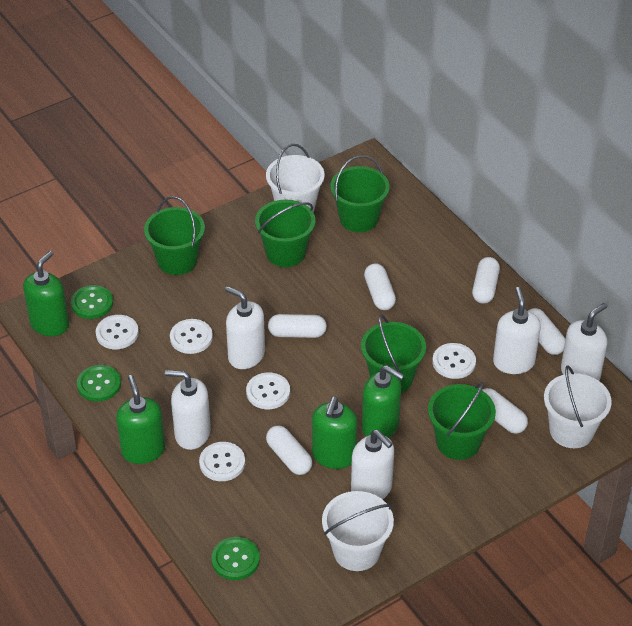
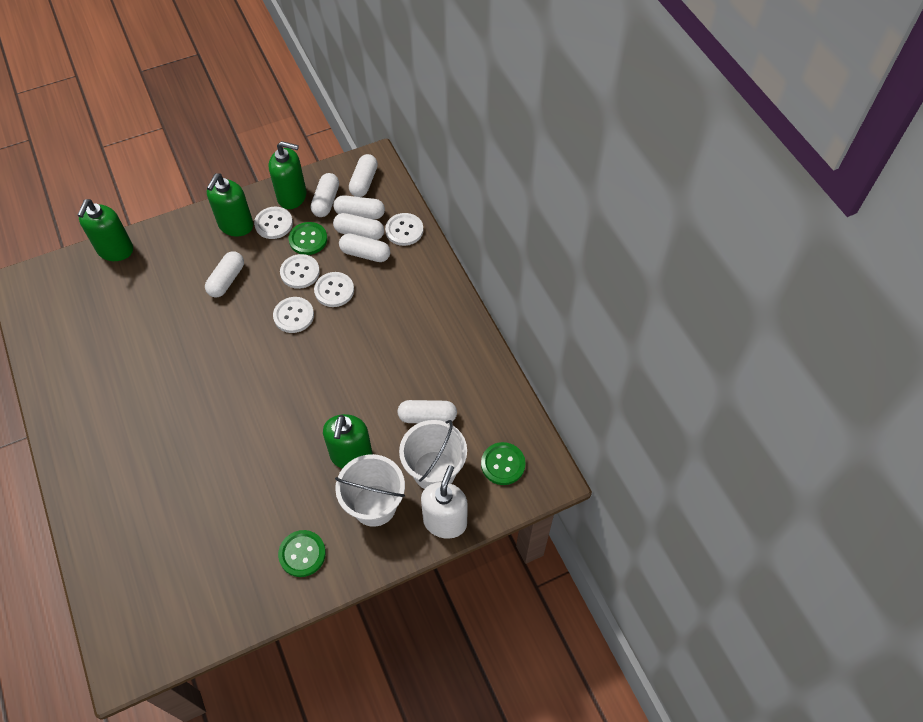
green bucket: [144,196,205,275] [255,200,316,267] [330,155,390,232] [361,314,426,393] [428,382,496,460] = 5 -> none = 0
white bucket: [266,144,324,212] [322,491,394,571] [544,365,612,448] = 3 -> [335,454,405,527] [399,420,467,489] = 2
white capsule: [266,425,312,475] [268,314,327,338] [364,263,396,310] [472,257,500,304] [482,388,528,434] [528,308,565,355] = 6 -> [205,251,244,297] [311,173,339,217] [333,195,385,219] [333,213,384,240] [339,233,390,262] [349,154,378,197] [397,400,457,423] = 7
white soap dispenser: [165,370,211,450] [225,286,265,369] [351,430,394,500] [493,287,541,374] [561,303,607,381] = 5 -> [421,465,468,539] = 1

